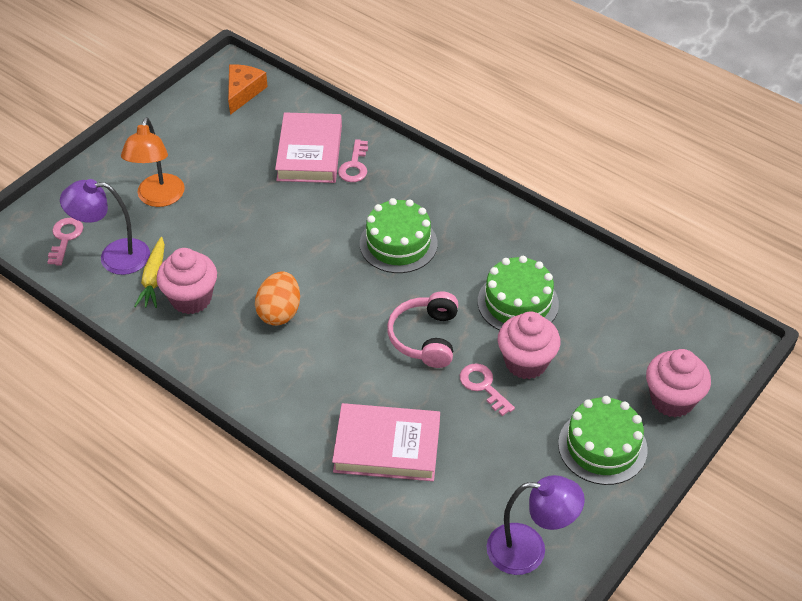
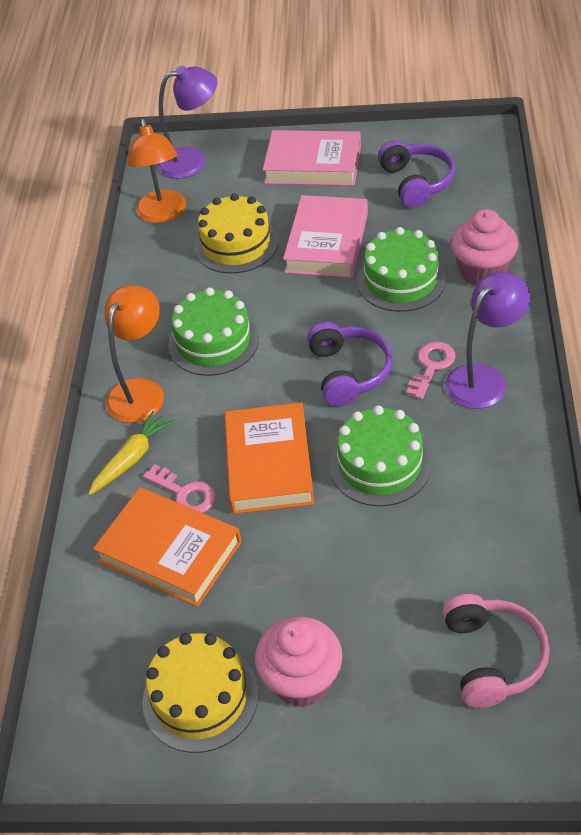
orange book: none = 0 -> [93,487,242,607] [224,402,315,514] = 2
orange cheese: [228,64,268,115] = 1 -> none = 0
orange egg: [255,271,300,326] = 1 -> none = 0
orange lamp: [121,117,185,207] = 1 -> [105,285,164,423] [128,119,186,223] = 2
pink cupcake: [156,248,217,314] [498,312,560,379] [646,349,711,417] = 3 -> [255,616,342,708] [451,209,518,286] = 2
pink key: [47,218,83,266] [338,139,368,182] [460,363,515,416] = 3 -> [143,465,216,513] [407,342,455,399] = 2
purple headphones: none = 0 -> [307,322,393,406] [378,140,455,208] = 2
yellow cake: none = 0 -> [142,633,258,753] [194,193,279,274] = 2

